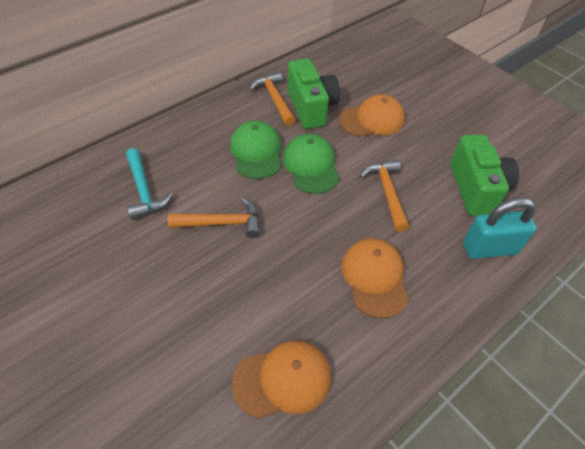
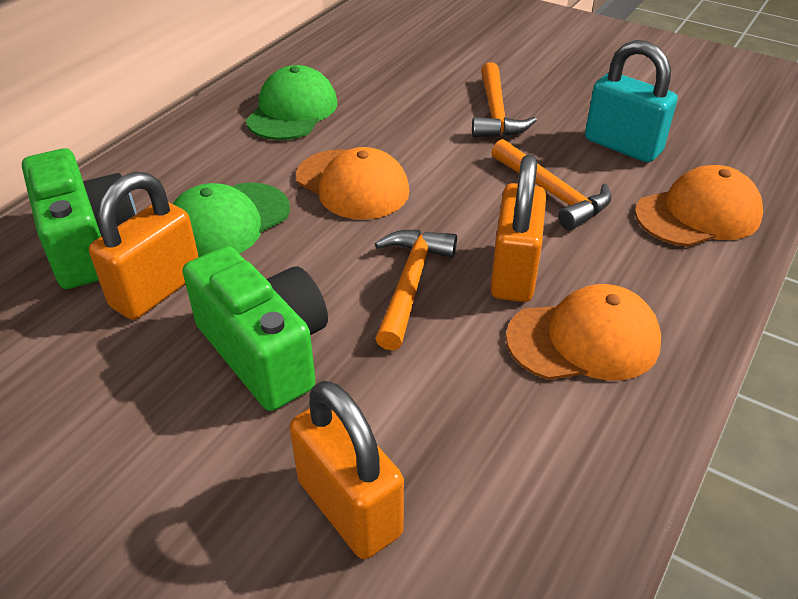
orange padlock: none = 0 -> [89,172,199,320] [290,380,404,559] [490,154,546,302] = 3
turquoise hammer: [126,148,173,220] = 1 -> none = 0

